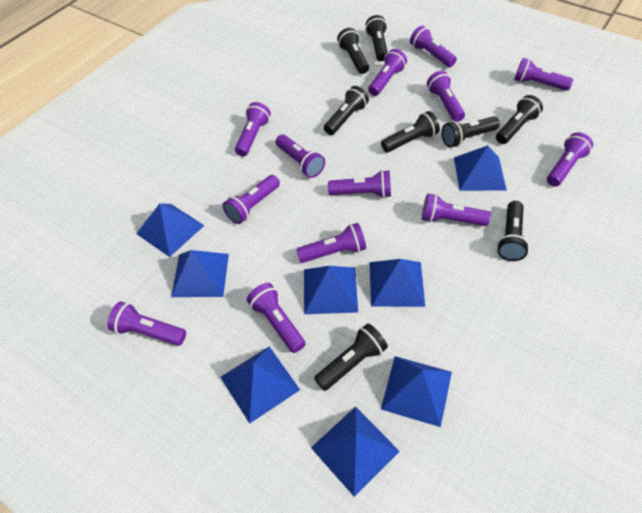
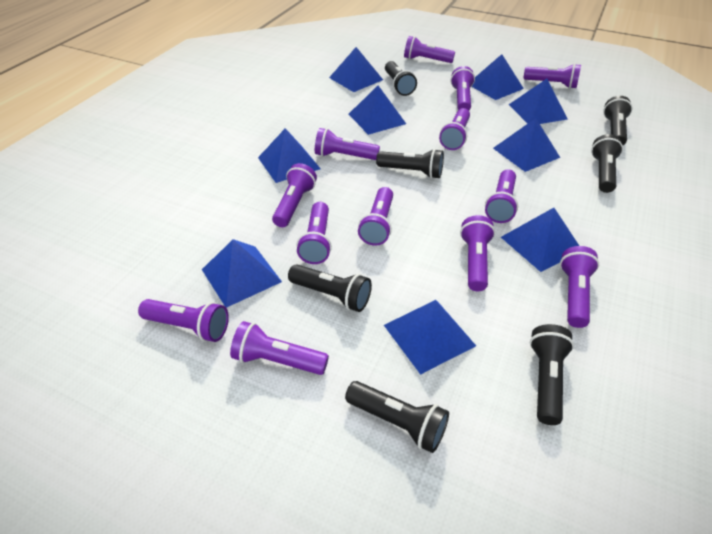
black flashlight: [314,323,388,391] [324,86,369,135] [337,28,369,74] [365,15,388,61] [381,111,440,153] [441,116,500,148] [496,95,543,144] [497,201,529,261] = 8 -> [288,264,372,312] [345,381,449,453] [376,149,444,179] [385,61,417,96] [529,324,574,425] [591,134,623,193] [603,96,632,145] = 7
blue pyramid: [136,203,205,257] [171,250,229,297] [221,346,300,424] [304,266,358,314] [311,407,400,497] [370,259,425,307] [381,356,452,427] [454,145,507,191] = 8 -> [202,239,282,308] [258,128,321,183] [329,47,383,92] [349,86,406,135] [384,300,476,375] [471,54,524,100] [493,118,560,172] [501,208,579,272] [509,79,568,124] = 9

